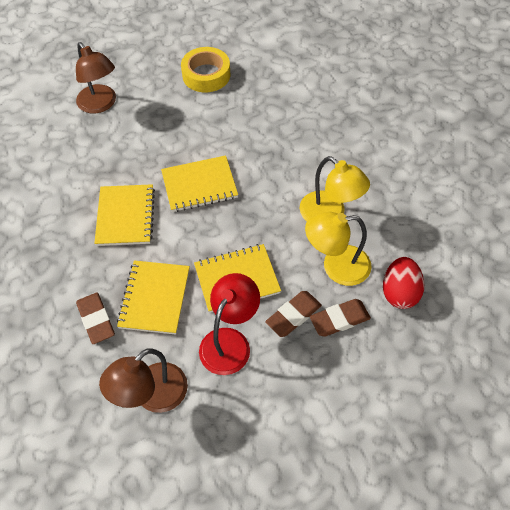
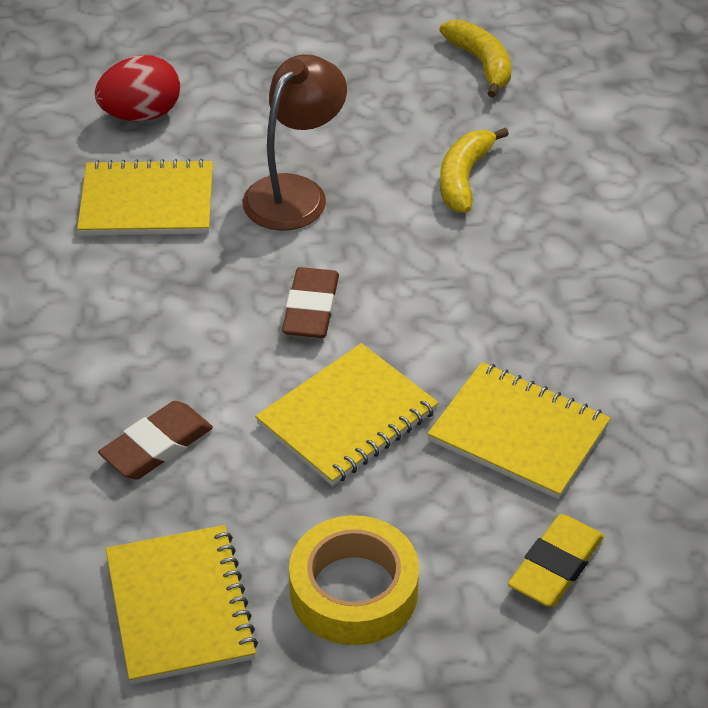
brown eraser: [76,293,115,344] [265,291,322,337] [310,299,371,337] = 3 -> [98,401,213,480] [282,267,339,338] = 2
brown lamp: [76,42,116,114] [99,348,188,413] = 2 -> [242,54,347,231] = 1
red lamp: [199,273,260,375] = 1 -> none = 0
yellow banana: none = 0 -> [439,20,512,98] [440,128,509,213] = 2
yellow eraser: none = 0 -> [508,514,604,607] = 1
yellow lamp: [300,156,370,221] [305,212,372,286] = 2 -> none = 0

